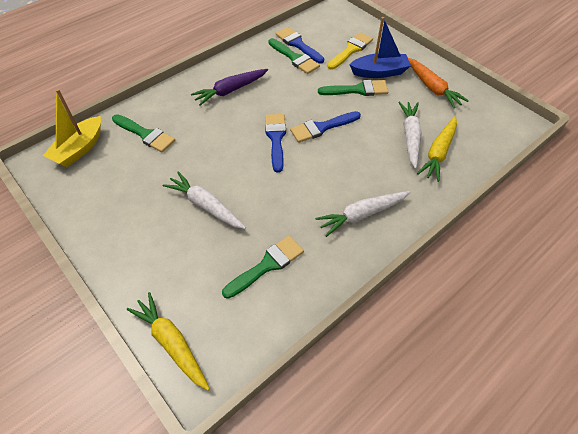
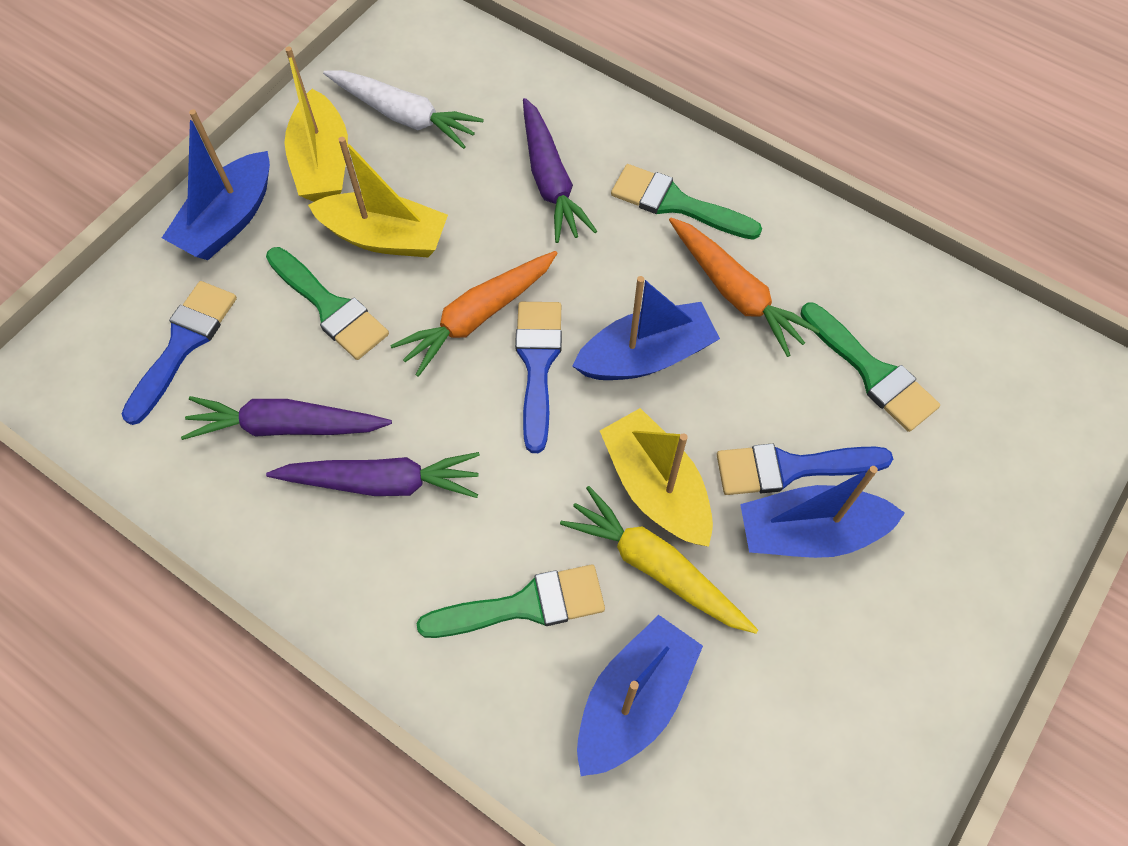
blue boat: [349,17,411,78] = 1 -> [162,109,270,260] [572,276,720,380] [577,615,703,776] [740,466,905,558] = 4
orange carrot: [408,58,469,109] = 1 -> [390,251,558,377] [669,217,820,357] = 2
purple carrot: [191,69,268,106] = 1 -> [181,396,392,440] [266,452,480,498] [523,98,597,243] = 3
white carrot: [163,171,246,229] [315,191,410,237] [398,101,422,169] = 3 -> [323,70,484,149] = 1
yellow boat: [43,89,101,167] = 1 -> [285,46,348,202] [308,137,448,257] [600,408,713,547] = 3
yellow brush: [327,32,373,70] = 1 -> none = 0
yellow carrot: [127,292,210,391] [417,116,457,182] = 2 -> [560,486,758,634] = 1

